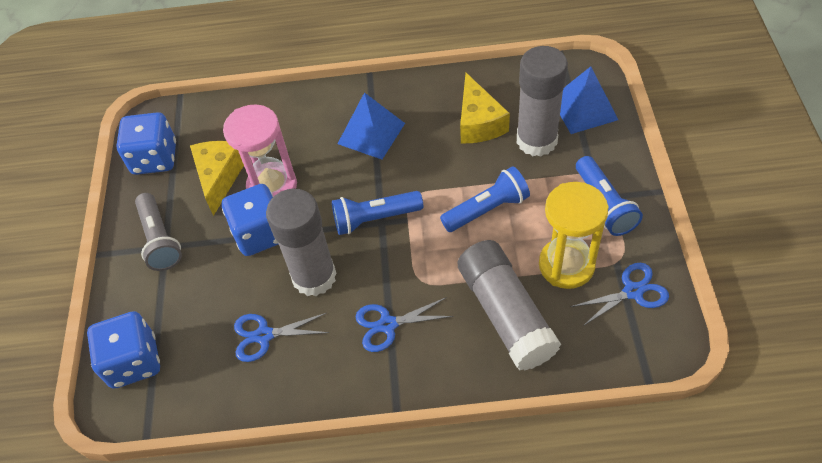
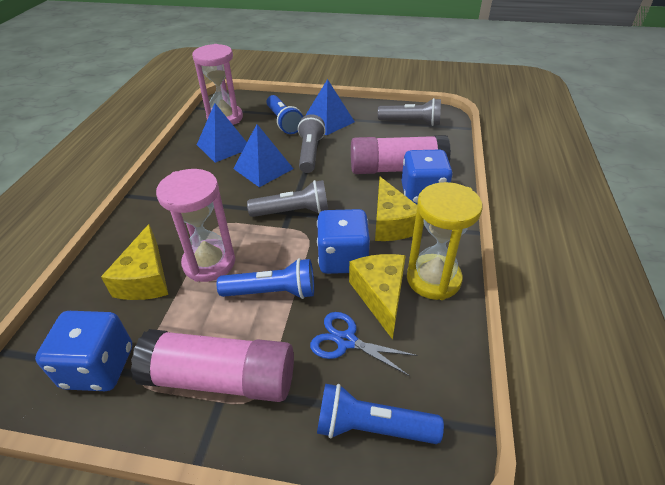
blue pyramid: [338,92,405,159] [560,66,618,134] = 2 -> [197,103,247,163] [233,124,293,187] [305,79,355,136] = 3
blue scissors: [234,313,329,362] [355,297,454,352] [570,263,669,327] = 3 -> [310,312,417,376] = 1
grey flashlight: [135,193,182,271] = 1 -> [247,180,328,217] [298,114,326,173] [378,98,441,126] = 3
grey glue stick: [266,189,337,296] [458,240,561,371] [517,46,568,157] = 3 -> none = 0
pink glue stick: none = 0 -> [130,329,294,402] [351,135,451,174] = 2
pink hourglass: [223,104,297,197] = 1 -> [156,169,235,282] [192,44,243,125] = 2
yellow cheese: [190,141,244,216] [460,73,510,143] = 2 -> [101,224,168,300] [349,254,406,340] [375,177,417,241] = 3

